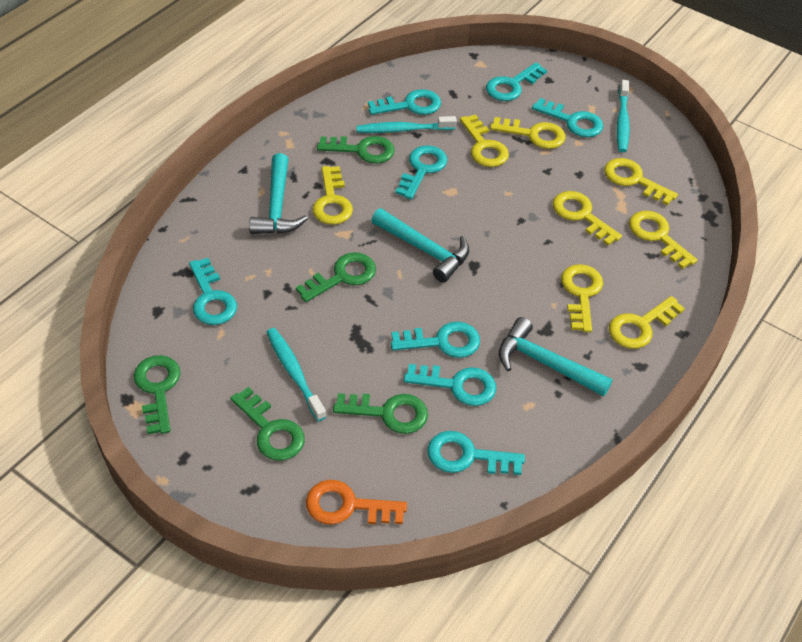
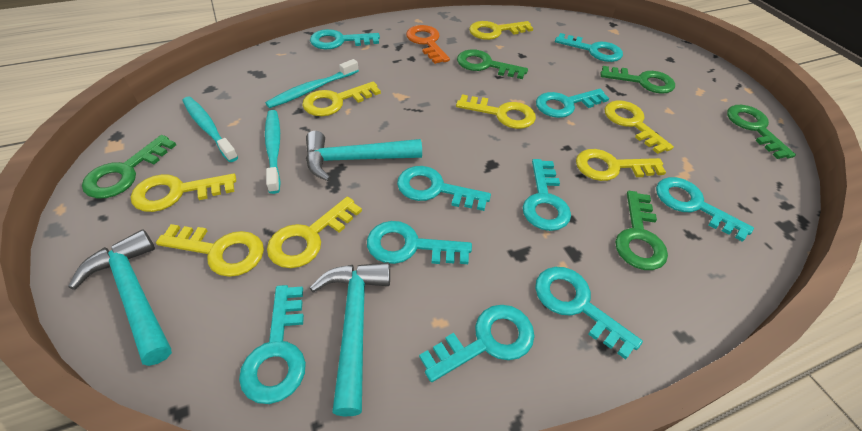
turquoise key: [189,258,237,325] [368,89,441,115] [391,322,480,358] [395,145,447,199] [404,364,496,406] [427,431,525,475] [486,63,547,101] [532,98,603,137] = 8 -> [239,285,306,404] [310,29,380,49] [367,221,472,264] [397,166,491,211] [419,305,535,382] [523,159,571,231] [535,267,643,360] [536,89,610,118] [555,33,623,62] [656,177,754,242] = 10

